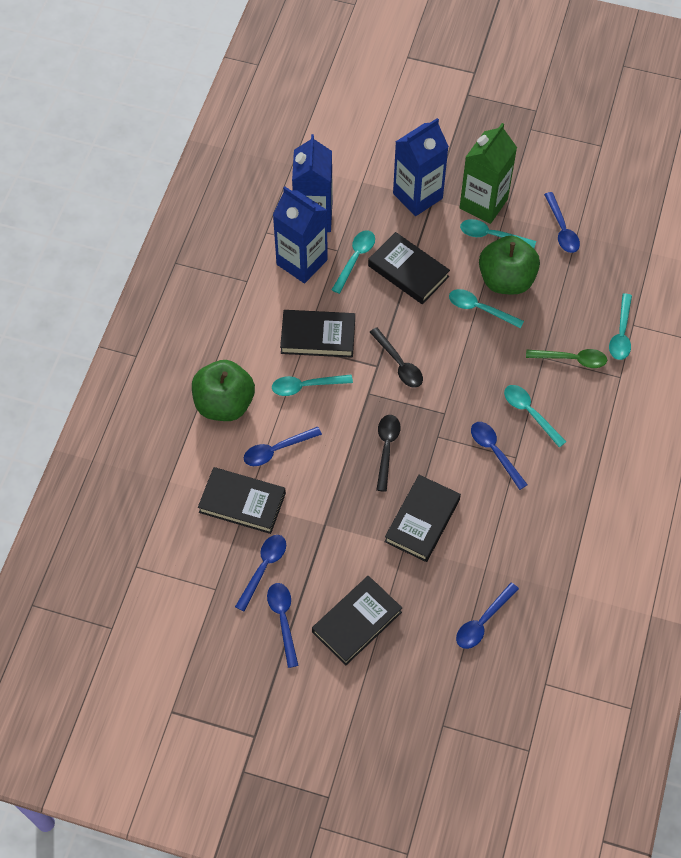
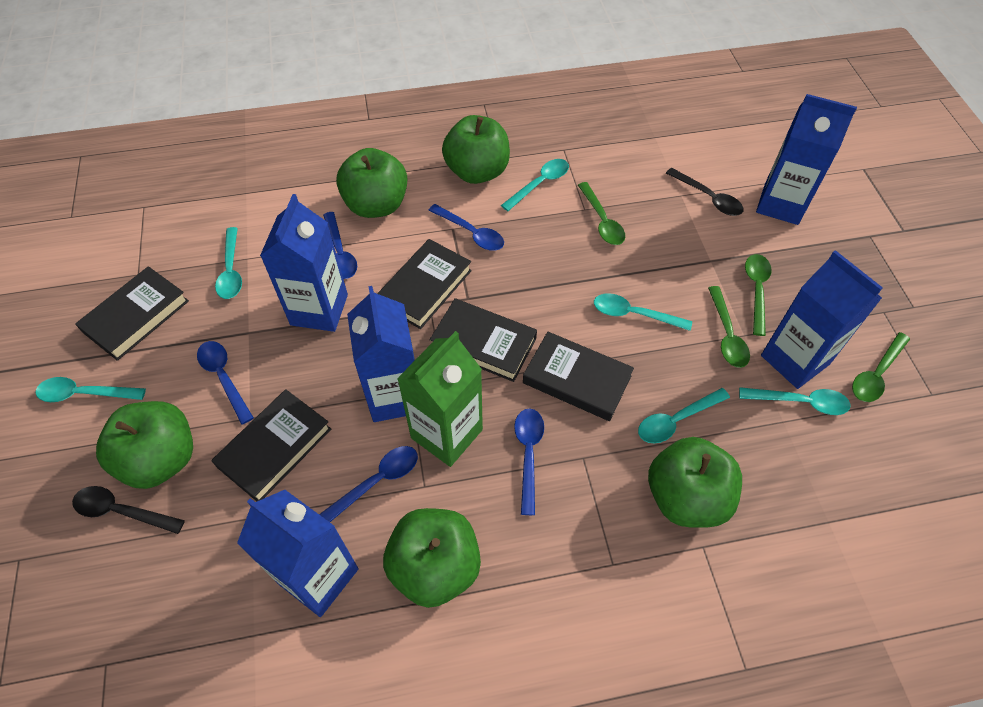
blue carton: [273,187,328,283] [292,134,332,232] [393,118,449,216] = 3 -> [237,490,359,617] [260,194,348,332] [347,286,415,422] [756,94,857,225] [761,250,883,389] = 5
blue spoon: [235,535,286,611] [244,426,322,466] [267,583,299,668] [456,583,519,649] [471,422,528,490] [544,192,580,253] = 6 -> [197,341,254,425] [319,446,418,522] [323,212,357,279] [428,204,504,251] [514,408,544,515] = 5
green apple: [192,360,255,421] [479,236,540,295] = 2 -> [96,401,193,489] [336,148,407,218] [383,508,481,608] [442,115,510,184] [648,437,742,528] = 5
green spoon: [526,349,607,368] = 1 -> [578,182,625,245] [708,286,750,368] [745,254,772,336] [852,332,910,402] = 4

